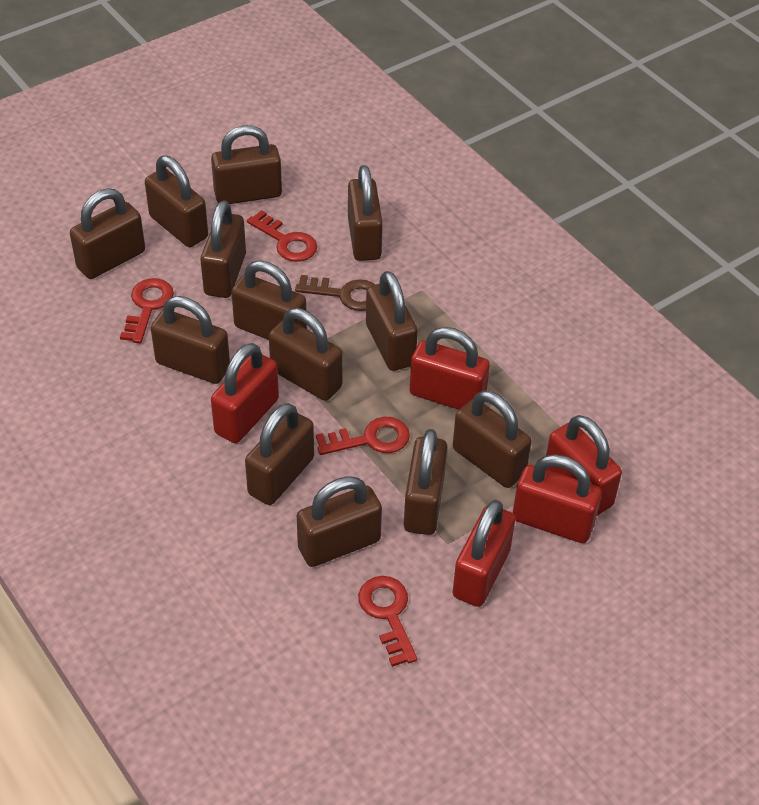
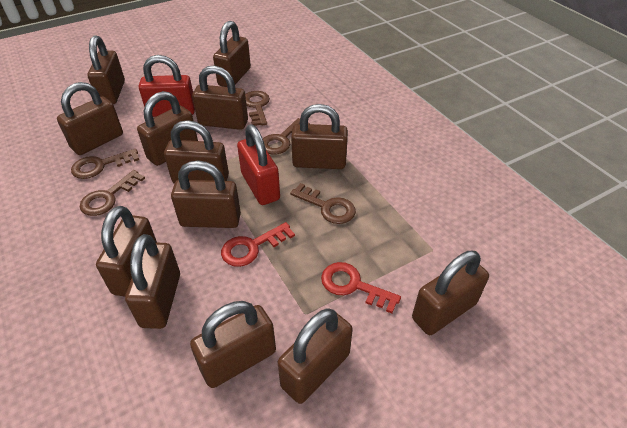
brown key: [295,275,375,311] = 1 -> [71,149,139,179] [80,170,145,216] [245,91,270,126] [263,118,310,155] [290,183,356,224] = 5
red key: [120,278,174,343] [247,210,317,262] [316,417,410,455] [358,576,418,667] = 4 -> [221,222,295,267] [321,262,401,313] = 2
red padlock: [211,343,279,443] [410,327,490,410] [452,500,515,607] [513,454,602,543] [546,415,622,516] = 5 -> [139,55,195,117] [237,125,280,205] = 2

